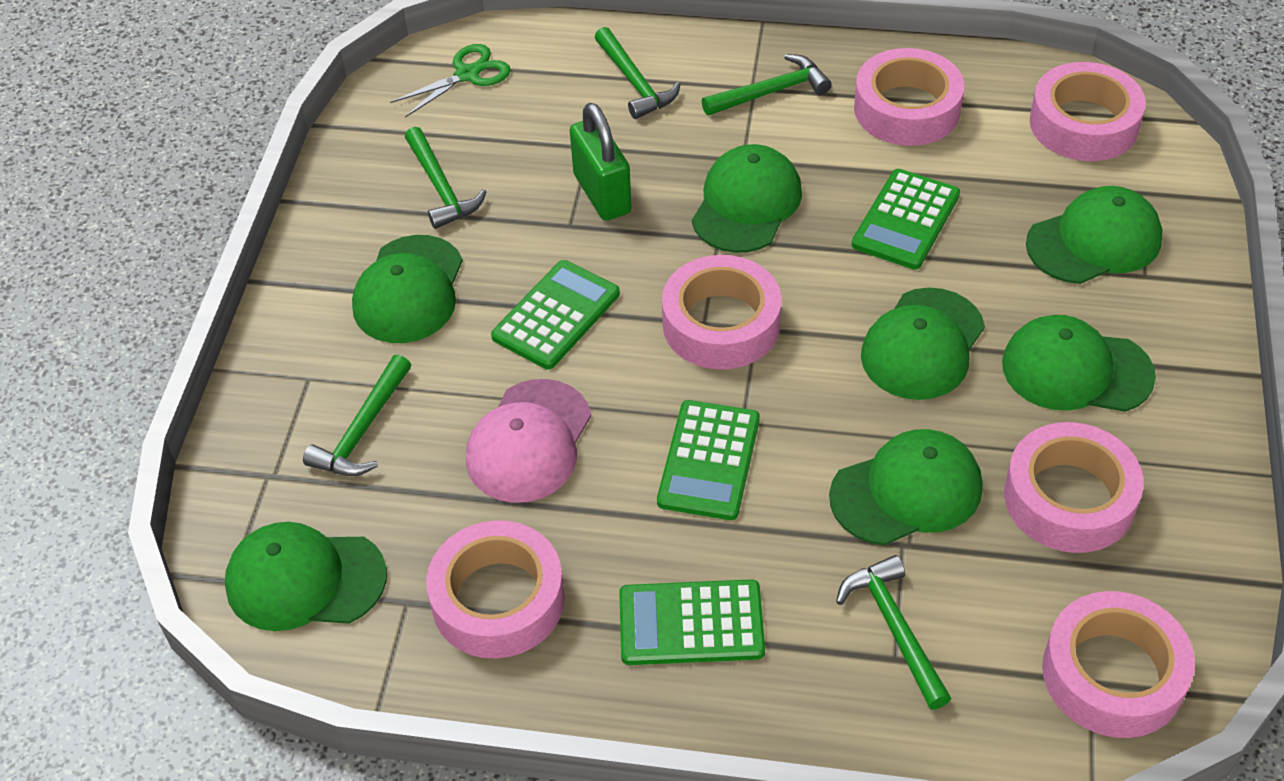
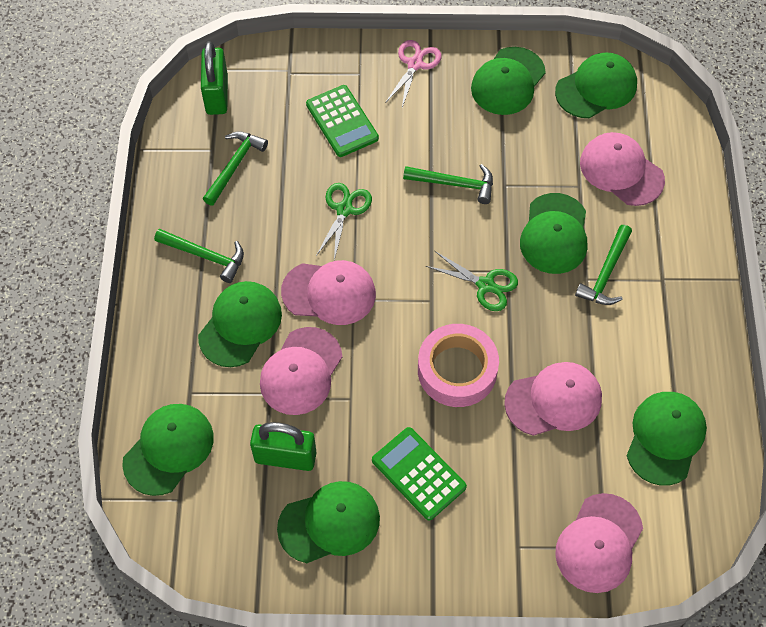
green calculator: [491,260,620,370] [619,579,765,665] [657,400,760,520] [852,169,960,270] = 4 -> [306,85,379,157] [372,427,467,521] = 2
green hammer: [303,354,411,476] [405,127,487,229] [594,27,681,119] [702,54,832,116] [836,555,951,710] = 5 -> [154,229,244,283] [203,131,268,206] [403,164,493,204] [575,225,632,305] = 4
green padlock: [570,103,632,221] = 1 -> [201,41,228,115] [250,422,316,471] = 2
green scissors: [390,44,511,118] = 1 -> [316,183,372,260] [426,251,518,311] = 2
pink cap: [466,379,591,503] = 1 -> [260,327,343,415] [281,260,376,325] [504,362,602,436] [555,493,643,593] [580,132,665,206] = 5
pink scissors: none = 0 -> [385,40,442,108] = 1
pink tape: [426,520,565,659] [662,255,782,369] [854,48,964,146] [1004,422,1144,553] [1030,62,1146,161] [1042,591,1195,738] = 6 -> [418,324,499,407] = 1

